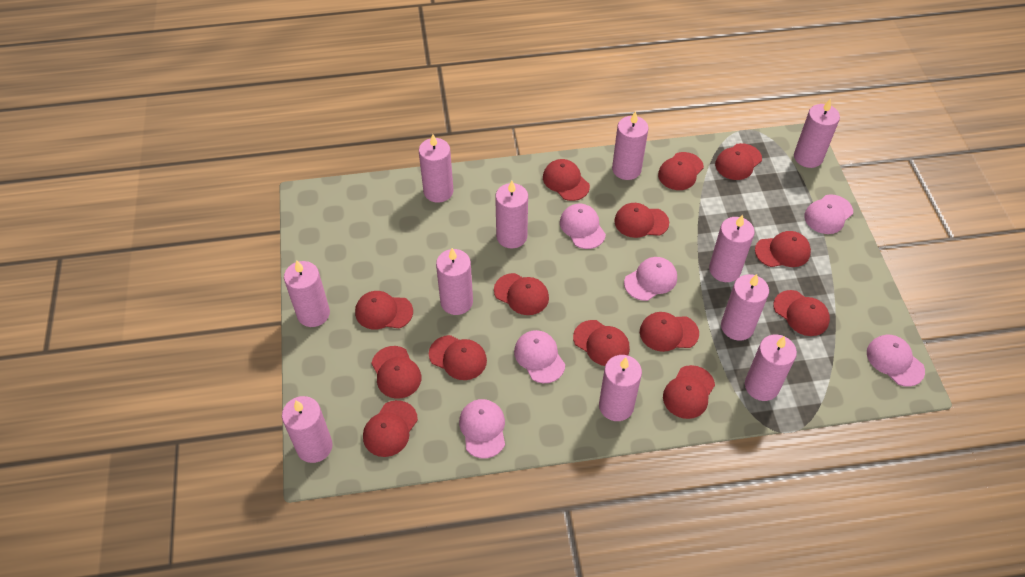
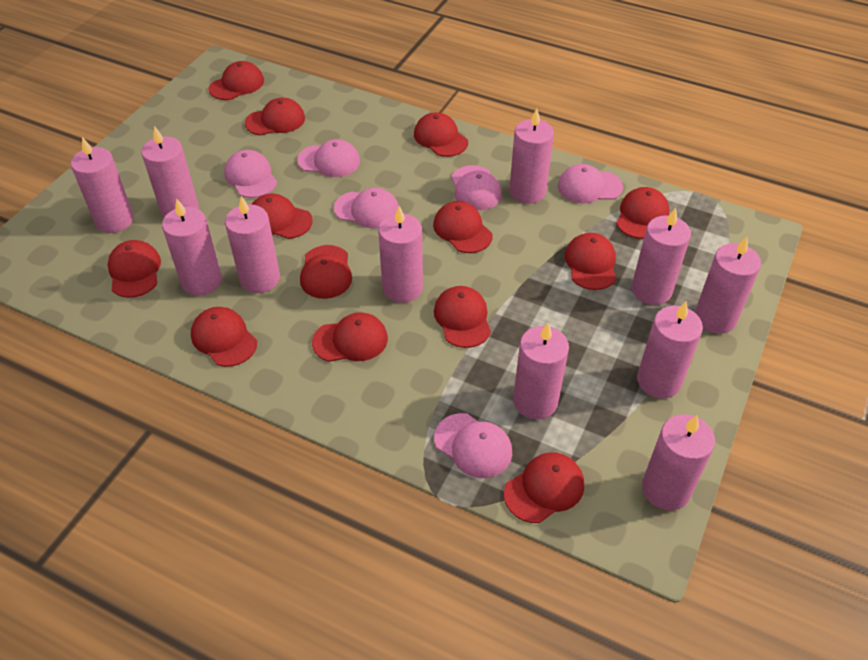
red cap: [355,291,413,330] [363,400,418,457] [371,346,421,399] [429,335,487,380] [494,273,549,315] [543,159,590,201] [573,320,630,366] [614,203,669,238] [640,312,699,352] [658,152,704,190] [663,365,715,419] [715,143,762,180] [755,231,811,267] [773,290,830,336] = 14 -> [108,240,161,298] [191,307,257,367] [208,61,264,100] [245,98,305,136] [251,194,313,239] [300,245,352,299] [312,312,388,362] [414,112,468,157] [433,201,493,253] [434,286,491,348] [504,452,584,523] [565,233,616,290] [616,187,669,239] = 13

